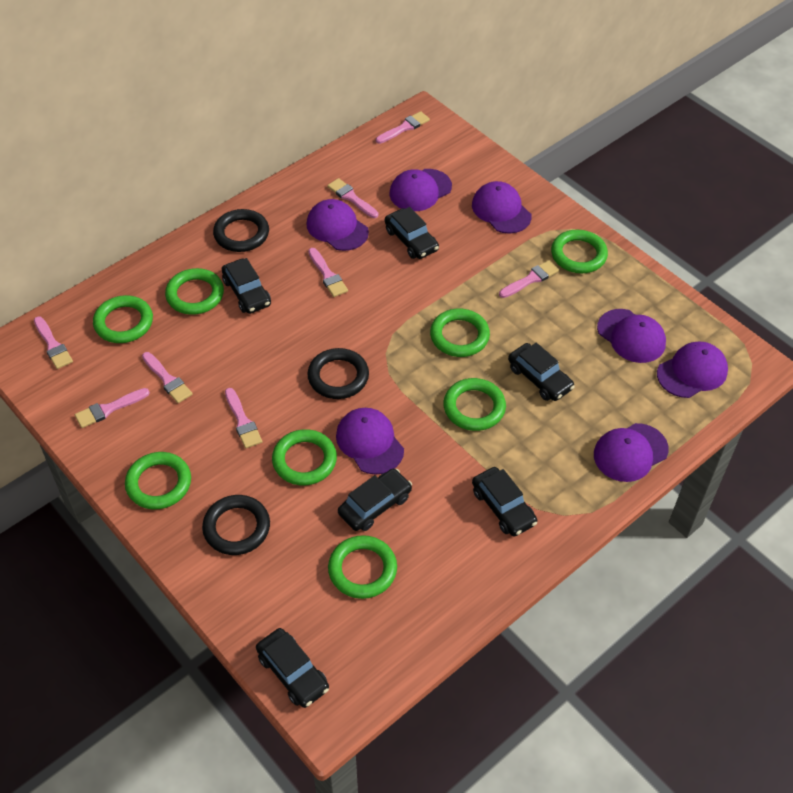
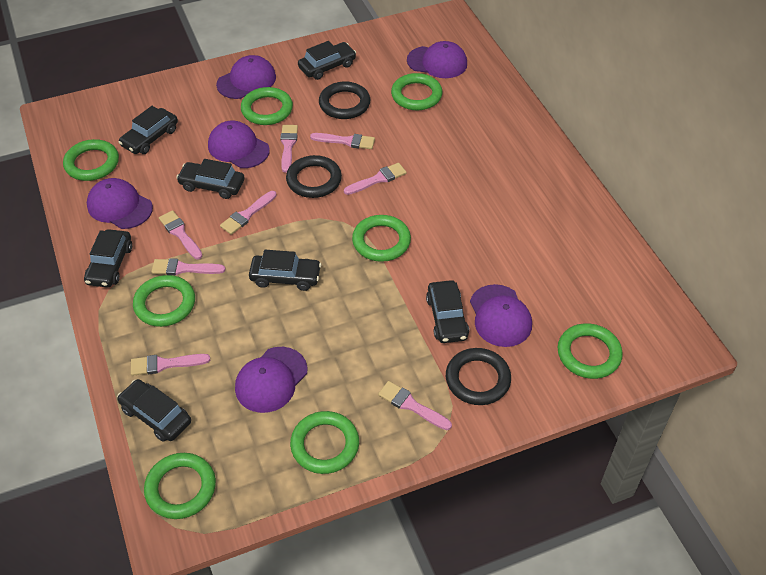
black car: [222,258,271,314] [256,628,329,708] [338,469,412,531] [385,207,439,259] [472,467,537,536] [508,343,575,401] = 6 -> [84,229,132,288] [117,379,191,442] [118,106,178,154] [176,159,244,199] [249,250,321,291] [298,41,356,80] [426,280,469,343] = 7
purple cap: [307,199,369,251] [336,408,404,474] [390,169,452,211] [472,181,532,234] [594,423,669,482] [597,309,666,363] [657,342,728,398] = 7 -> [87,178,153,229] [208,121,270,168] [216,55,276,99] [235,347,307,413] [407,41,467,78] [470,284,532,347] = 6

